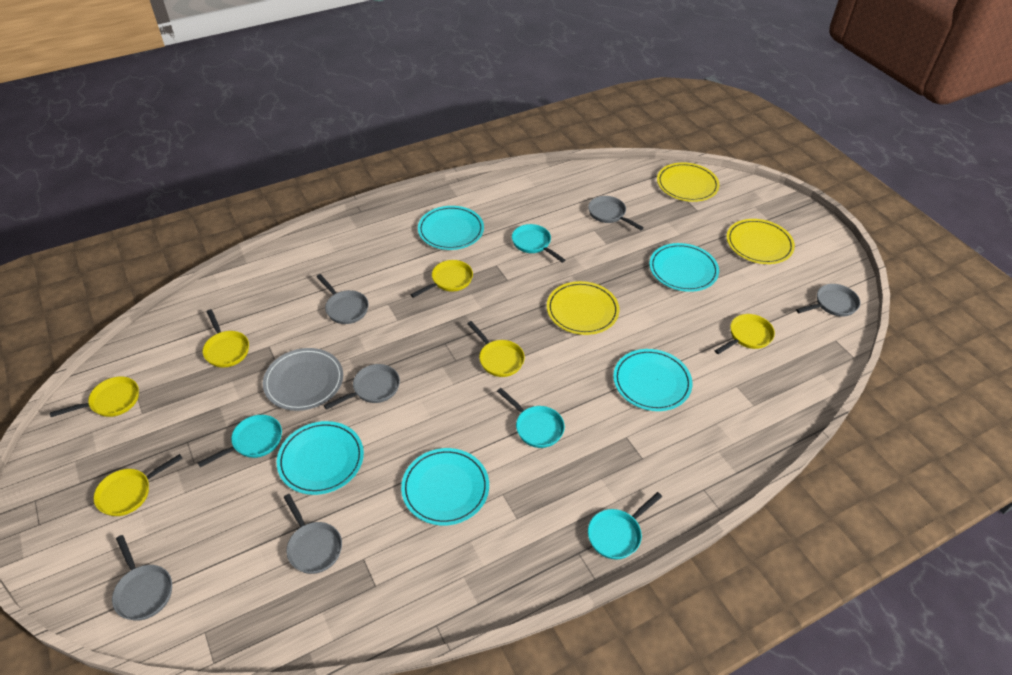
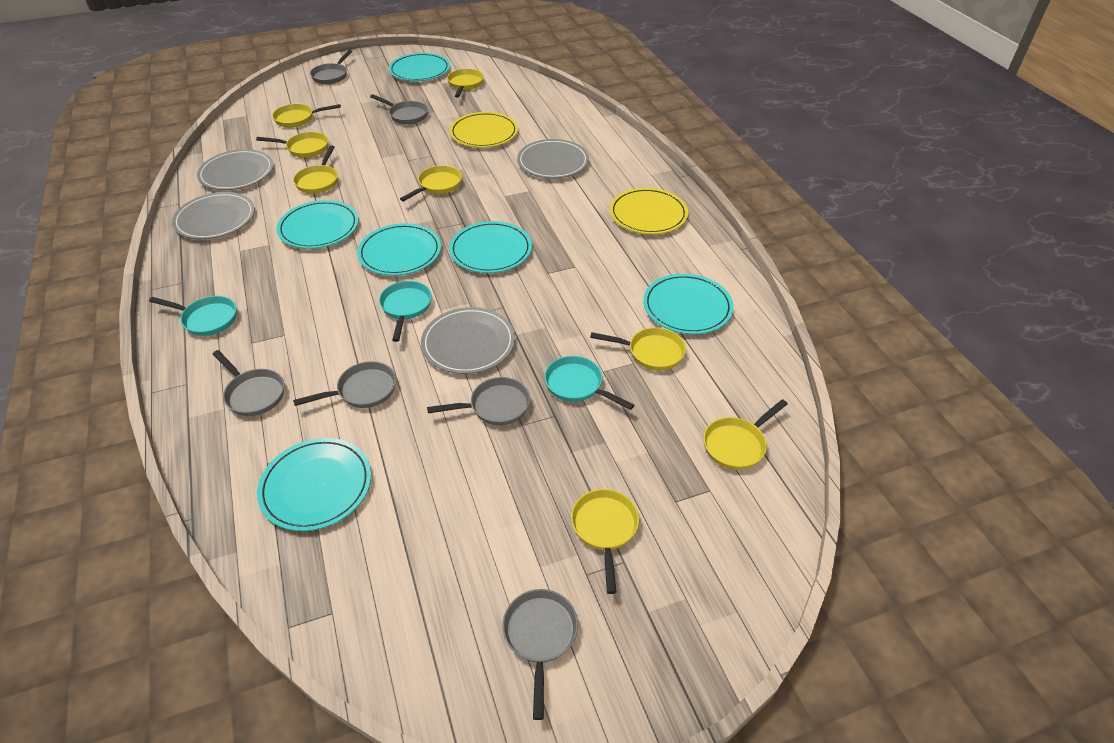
grey plate: [263,348,343,411] = 1 -> [172,192,255,239] [197,149,273,190] [421,307,515,374] [517,139,589,179] = 4
turquoise pan: [198,415,282,467] [497,388,565,448] [512,224,565,263] [588,492,662,559] = 4 -> [149,296,236,336] [379,281,432,342] [544,356,634,410] = 3
turquoise plate: [277,421,364,495] [401,448,489,525] [418,206,484,250] [613,349,693,411] [649,243,719,292] = 5 -> [257,438,371,531] [277,200,359,249] [357,223,441,276] [389,53,450,81] [449,221,532,273] [643,274,734,334] = 6
yellow pan: [50,377,139,417] [93,454,183,516] [203,309,249,368] [410,260,473,298] [467,321,525,377] [715,314,775,354] = 6 -> [256,132,328,158] [272,104,341,127] [293,145,338,194] [400,165,462,201] [447,69,484,98] [571,489,639,594] [590,327,686,371] [703,399,788,470] = 8
yellow plate: [547,281,619,335] [657,162,720,202] [727,219,795,264] = 3 -> [450,112,518,148] [610,188,688,234] = 2

